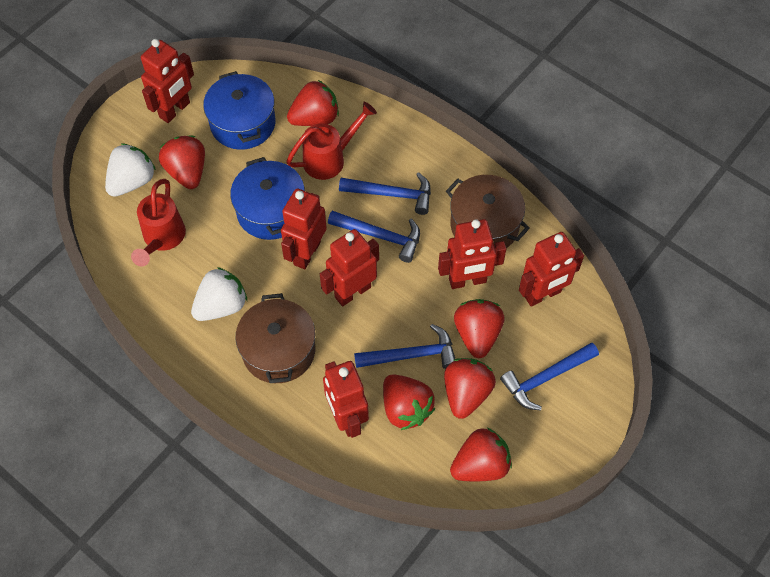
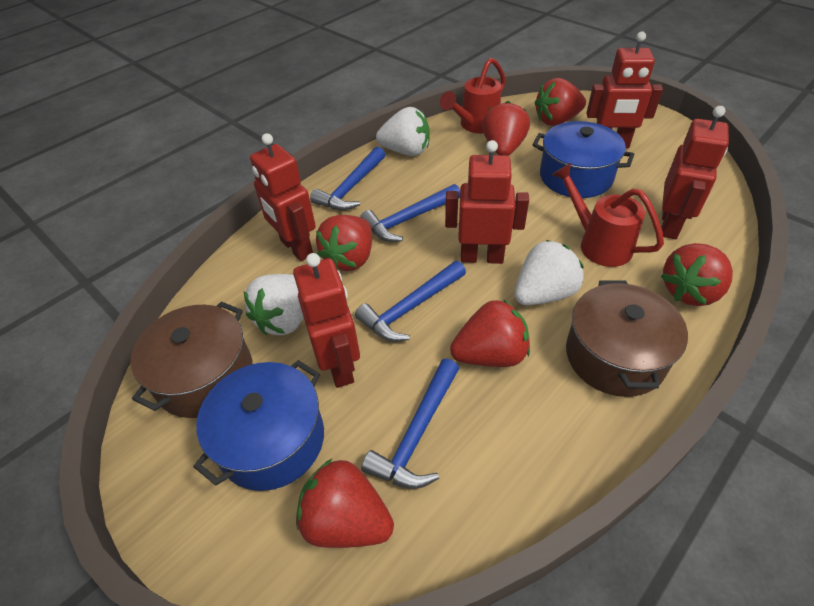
red robot: [141,39,194,123] [281,189,327,269] [320,229,379,306] [323,361,369,438] [438,219,507,289] [519,232,584,306] = 6 -> [250,133,316,261] [293,253,360,388] [445,140,529,264] [587,31,663,148] [661,106,729,239] = 5
white strawberry: [105,144,156,197] [191,267,247,321] = 2 -> [244,274,303,335] [376,107,430,156] [515,240,584,305] = 3

